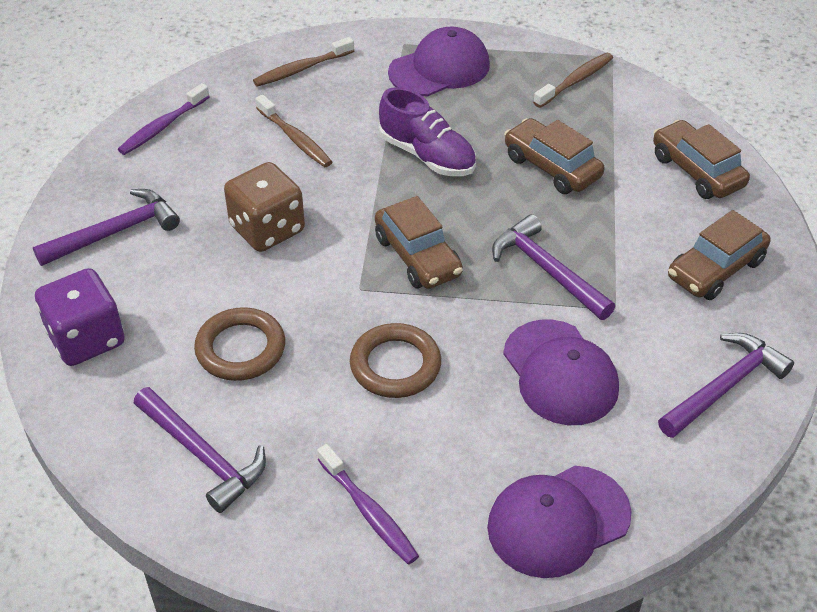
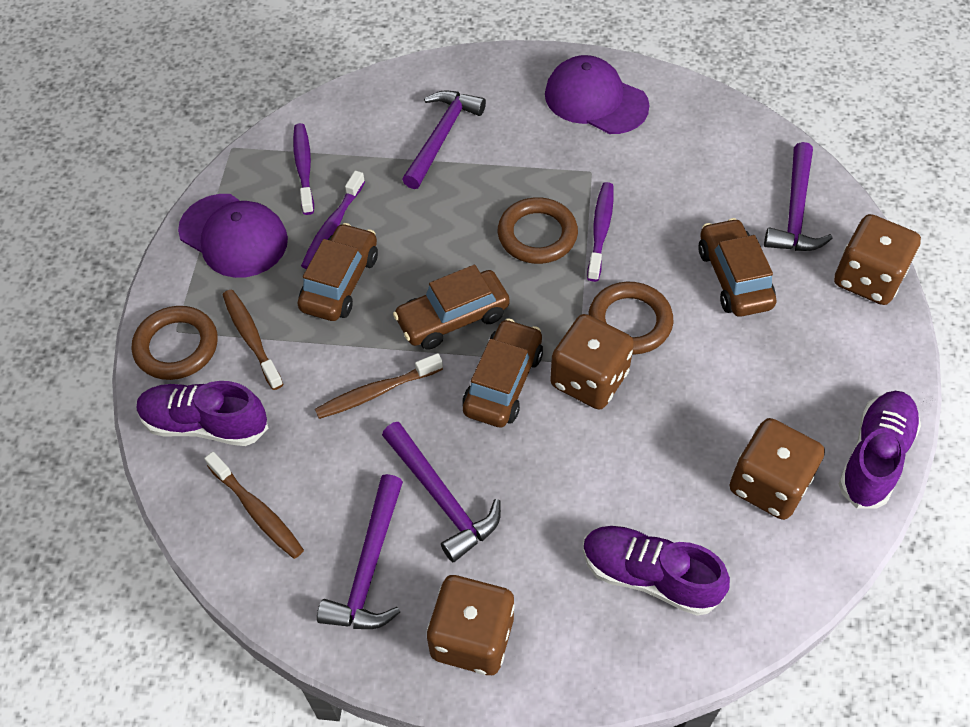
brown dice: [224,162,305,252] = 1 -> [427,575,515,675] [550,314,634,409] [730,418,825,520] [834,214,921,305] = 4
brown ring: [194,307,285,381] [350,323,441,398] = 2 -> [132,306,218,380] [498,197,578,264] [588,282,673,355] = 3
purple cap: [388,26,490,96] [487,466,632,578] [503,319,619,425] = 3 -> [178,194,288,278] [545,55,650,134] = 2
purple dice: [35,268,125,366] = 1 -> none = 0
purple shoe: [379,87,476,176] = 1 -> [137,381,268,446] [583,526,730,616] [839,391,921,509] = 3
purple toothbrush: [118,83,210,155] [317,444,419,565] = 2 -> [293,123,314,215] [301,171,365,269] [587,182,614,282] = 3

